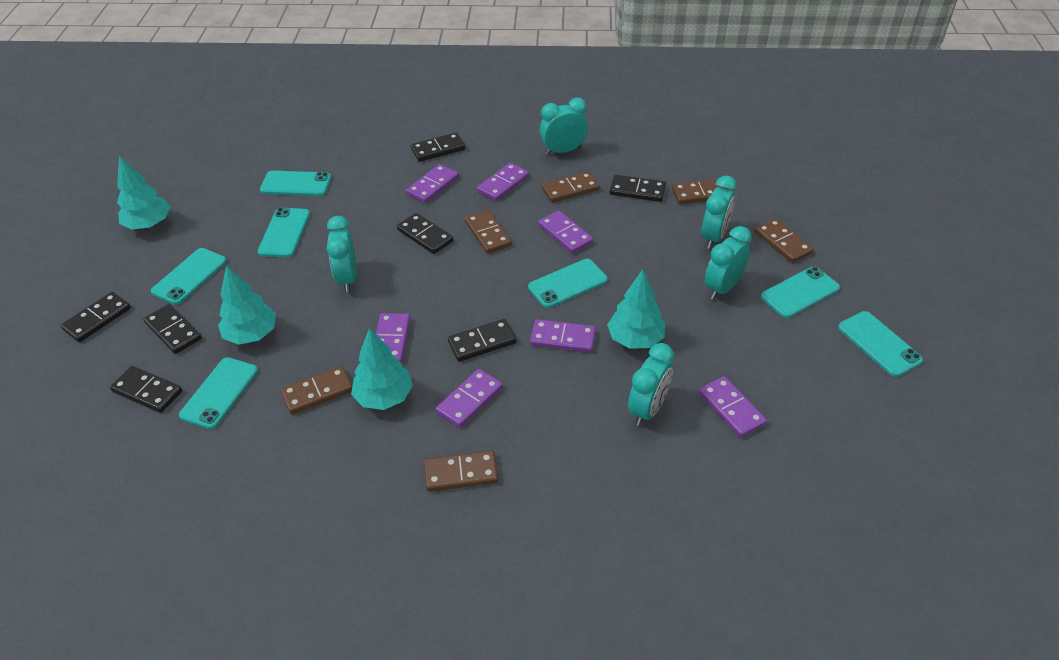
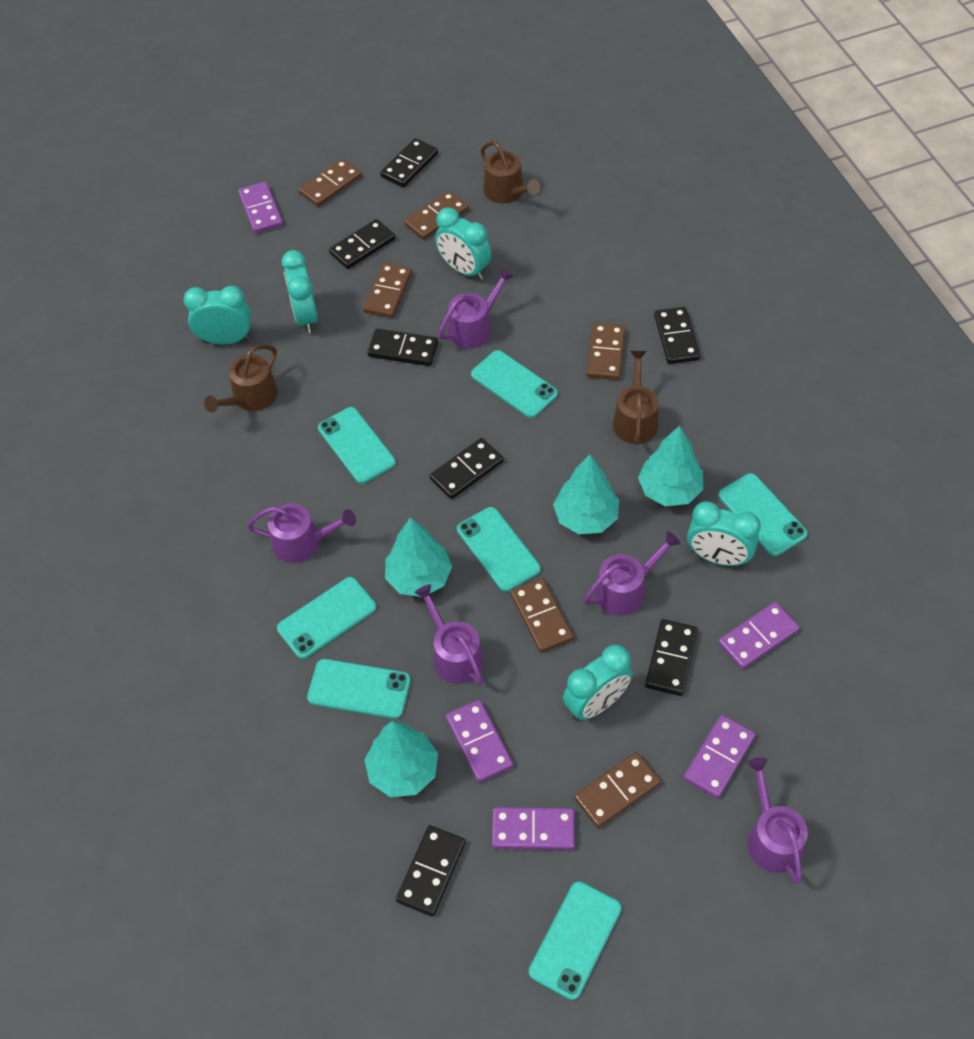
brown watering can: none = 0 -> [204,344,278,412] [480,141,541,204] [613,351,659,445] = 3
purple domino: [376,313,411,363] [406,164,459,203] [435,369,503,428] [477,163,529,201] [530,319,596,353] [538,210,593,254] [699,376,767,438] = 7 -> [238,182,283,233] [446,700,513,783] [492,807,575,850] [684,715,755,799] [718,602,800,669] = 5
purple watering can: none = 0 -> [247,503,356,563] [414,584,484,685] [438,268,514,349] [584,531,681,616] [747,757,808,884] = 5

